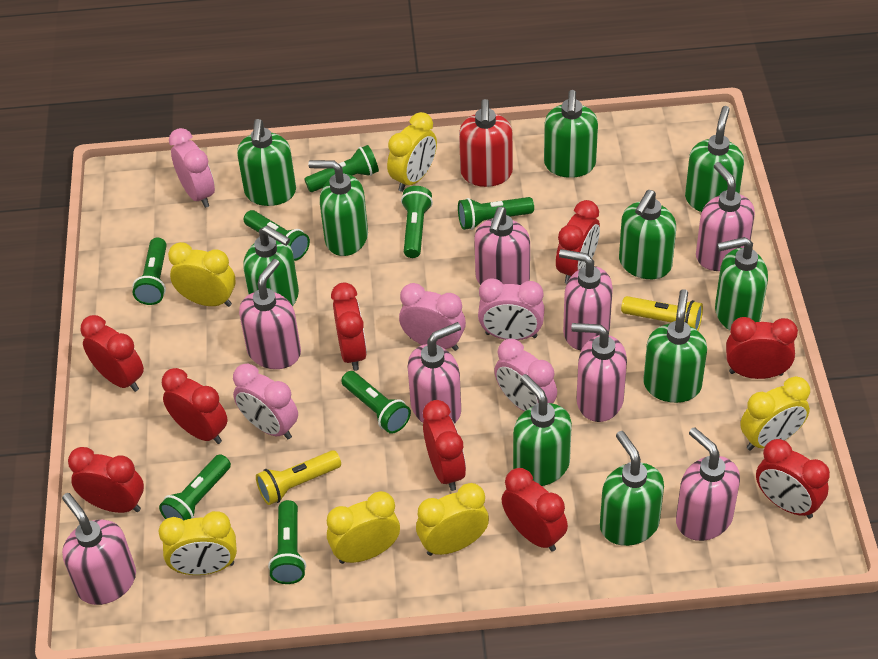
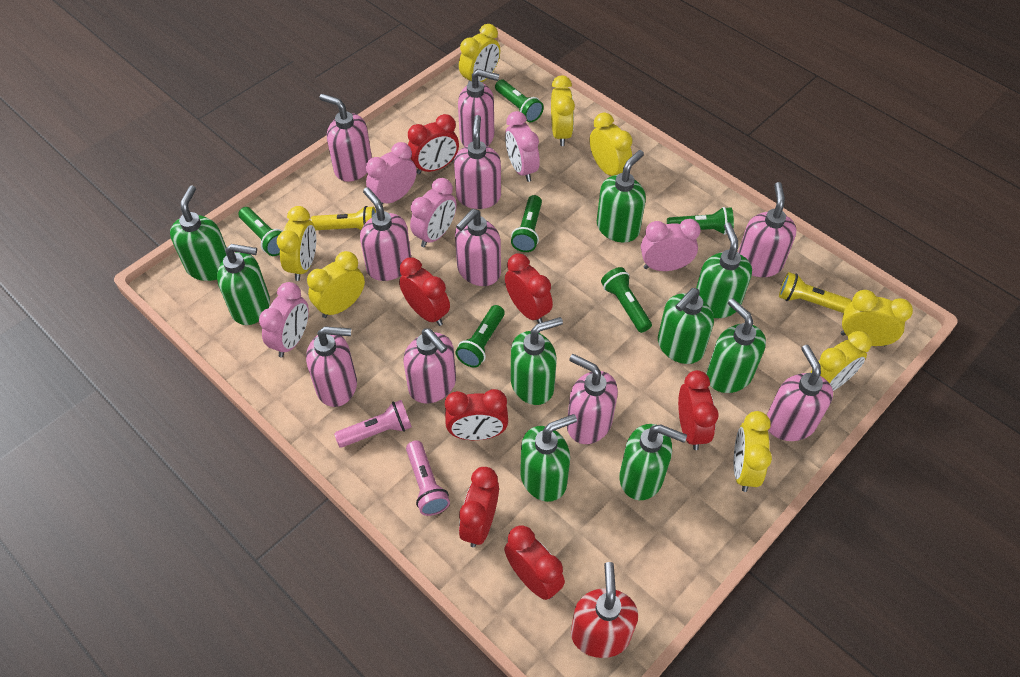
green flashlight: [132,238,167,305] [159,454,231,521] [244,210,310,261] [268,500,306,584] [305,145,379,192] [341,371,411,434] [401,186,433,258] [458,197,534,230] = 8 -> [238,207,283,256] [455,305,505,368] [495,79,544,122] [511,195,542,252] [601,267,652,333] [667,207,734,235] = 6
green soap dispenser: [237,119,296,206] [243,226,299,306] [308,160,368,256] [513,374,572,486] [544,90,598,178] [600,431,664,546] [619,190,676,279] [644,289,707,403] [685,106,744,212] [715,237,768,330] = 10 -> [170,185,227,281] [217,244,270,325] [511,317,563,405] [520,414,577,502] [597,150,646,242] [620,424,687,500] [658,288,714,364] [696,223,752,318] [706,298,766,393] = 9
pink flashlight: none = 0 -> [334,400,412,448] [406,440,450,516] = 2
pink soap dispenser: [62,493,136,605] [239,259,301,369] [408,322,461,424] [474,207,530,285] [559,249,613,350] [571,323,627,422] [676,427,740,541] [696,162,755,271] = 8 -> [306,326,357,407] [320,94,372,182] [360,187,411,281] [404,329,456,404] [454,115,501,209] [455,209,501,286] [458,69,500,147] [567,354,618,444] [738,182,796,277] [767,345,833,441] = 10
red clock: [68,447,144,513] [81,315,144,392] [162,368,228,444] [331,283,367,371] [423,400,466,491] [502,468,568,552] [556,200,600,284] [726,317,798,379] [756,439,830,519] = 9 -> [399,258,450,326] [408,114,459,174] [445,389,508,440] [459,467,499,548] [504,525,565,600] [505,253,553,324] [678,370,719,450] = 7
yellow clock: [158,511,237,575] [168,242,236,307] [327,491,400,564] [387,112,437,192] [416,483,489,556] [740,376,810,451] = 6 -> [277,206,316,281] [307,251,365,318] [459,24,500,83] [551,75,575,146] [590,113,632,176] [734,411,772,492] [810,331,871,391] [841,290,913,346] = 8

